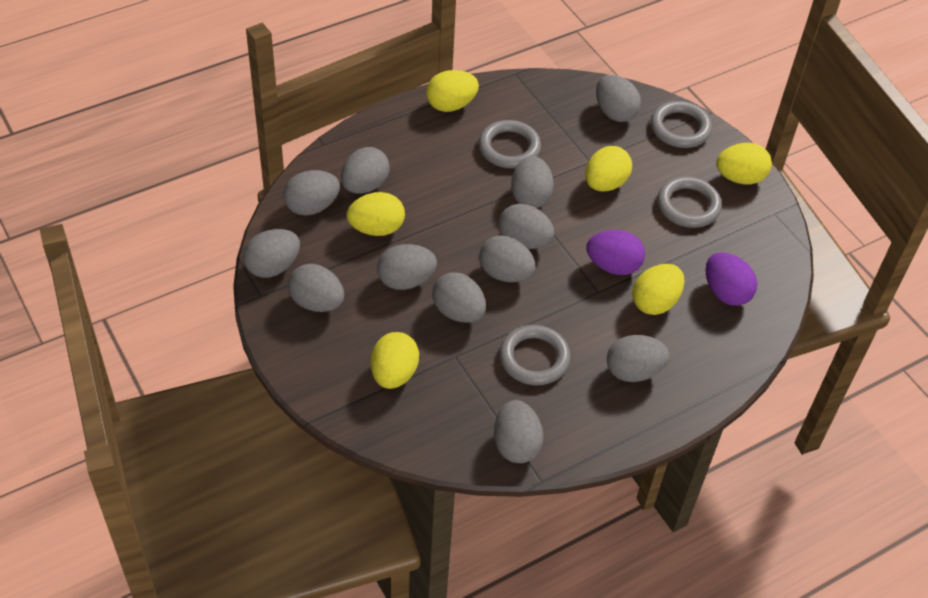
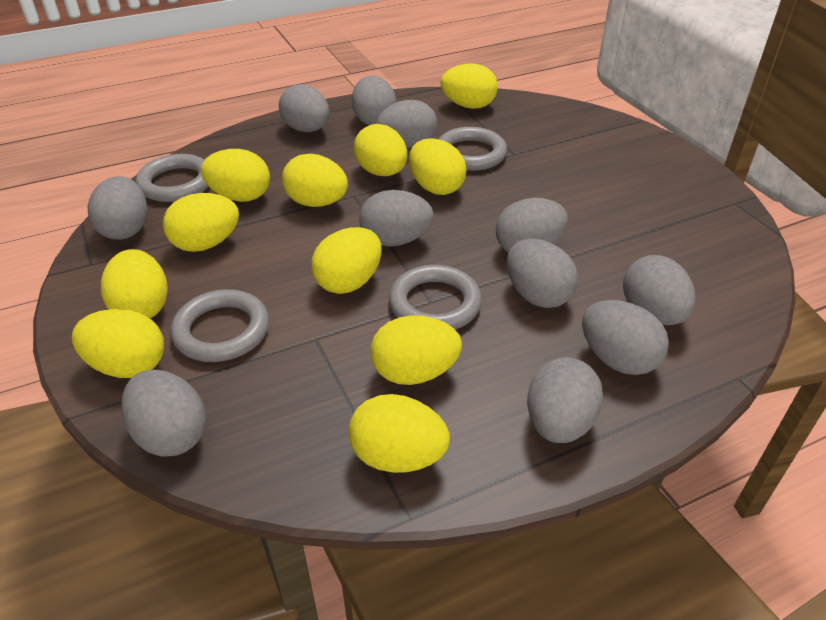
grey egg: [243,229,300,278] [283,170,340,216] [288,264,344,312] [341,147,390,194] [377,244,437,290] [432,272,486,323] [479,235,535,282] [494,400,544,463] [498,204,554,249] [511,156,554,208] [596,75,641,122] [607,335,670,382] = 12 -> [88,176,147,240] [121,370,206,457] [279,84,330,132] [352,76,396,125] [359,190,434,246] [376,100,437,148] [496,198,568,252] [507,239,578,308] [527,357,603,443] [582,300,669,375] [623,255,695,325] = 11
purple egg: [586,230,645,275] [705,252,757,306] = 2 -> none = 0
yellow egg: [347,192,405,236] [371,332,419,389] [426,70,479,112] [585,146,632,192] [632,264,685,315] [716,143,772,185] = 6 -> [72,309,164,378] [101,249,168,318] [163,193,239,252] [201,149,270,202] [282,154,348,207] [311,227,382,294] [348,394,450,473] [354,124,407,176] [371,316,462,385] [409,138,467,195] [441,64,498,109] = 11

